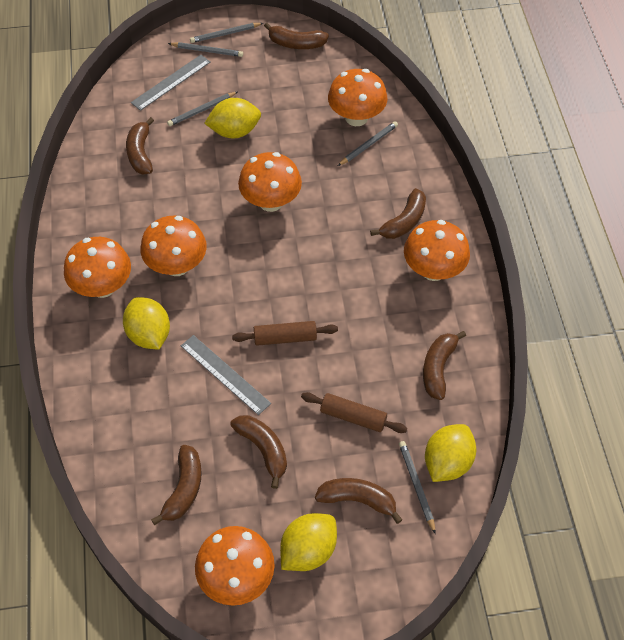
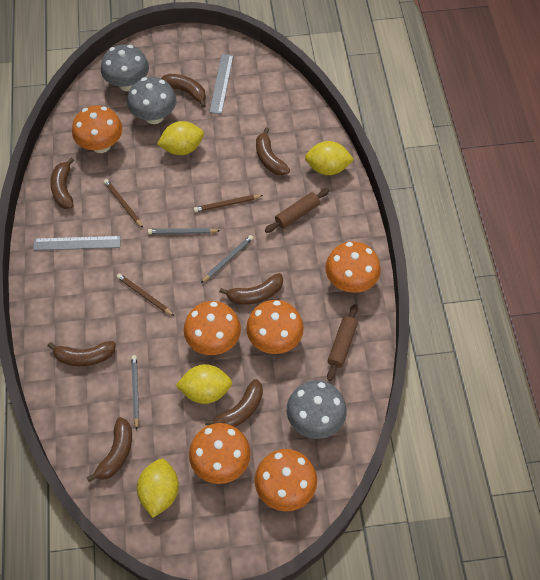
brown pencil: none = 0 -> [104,179,143,228] [117,273,174,316] [194,195,263,212] = 3
grey mushroom: none = 0 -> [101,44,149,91] [127,77,177,124] [287,380,347,439] = 3
grey pencil: [167,92,237,126] [168,42,243,57] [190,23,263,43] [338,121,398,166] [399,441,436,534] = 5 -> [131,355,139,430] [148,228,220,234] [201,235,253,283] = 3

